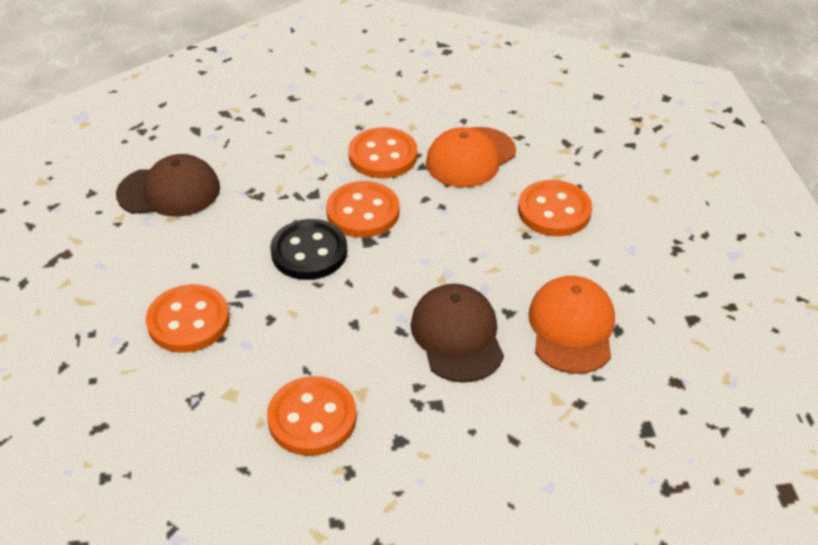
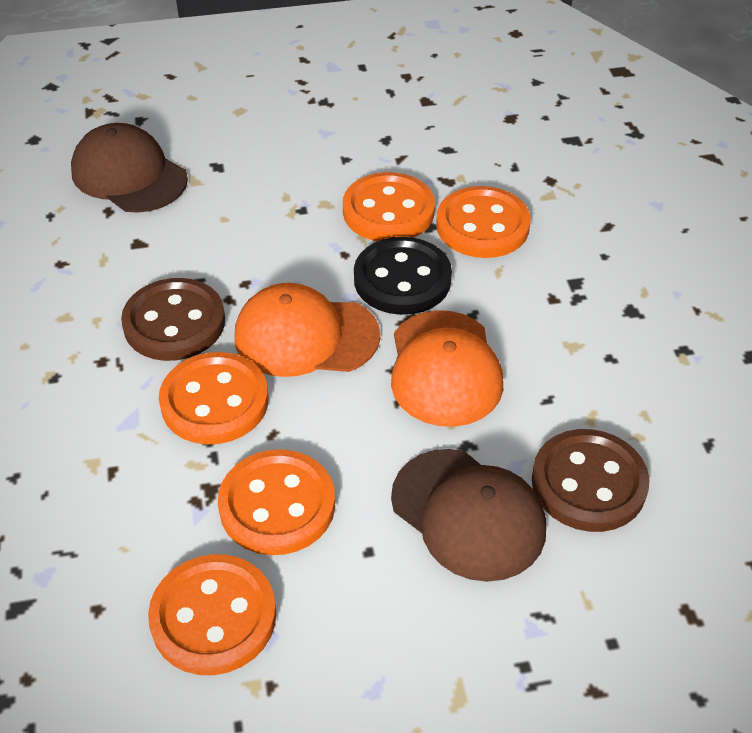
brown button: none = 0 -> [121,278,225,361] [532,429,650,532] = 2

